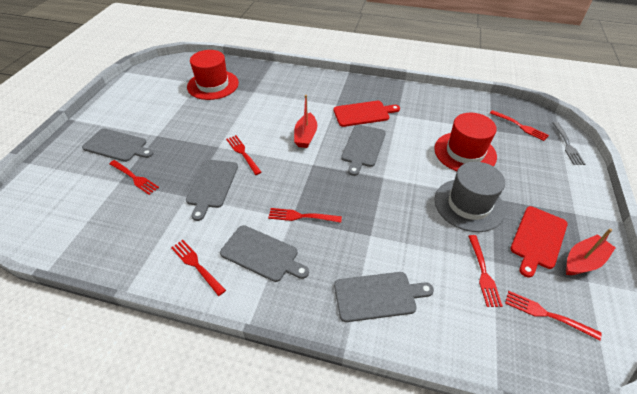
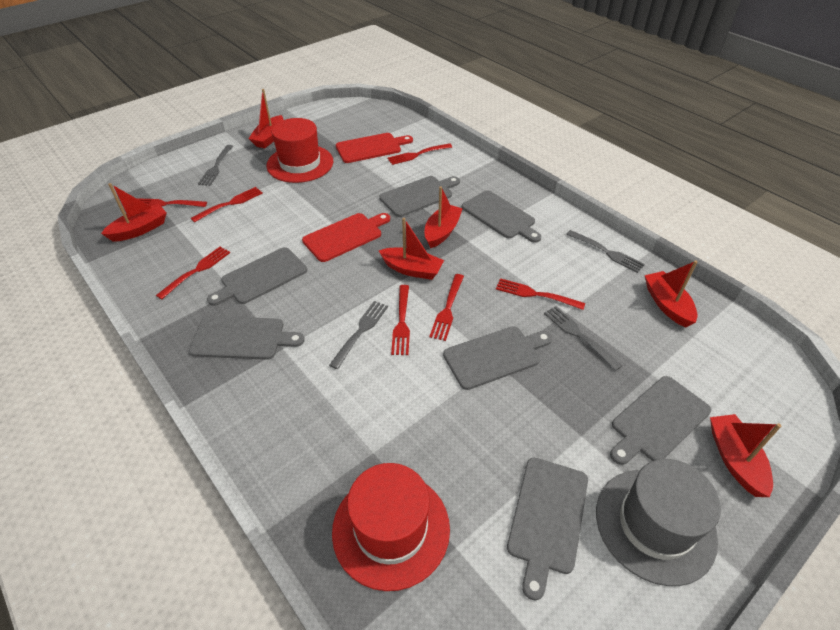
grey cutting board: [82,128,154,162] [186,160,238,221] [220,225,309,282] [334,272,434,322] [341,125,386,176] = 5 -> [189,316,304,360] [207,247,307,306] [380,176,460,217] [443,326,552,390] [462,191,541,243] [507,457,588,600] [610,376,711,465] = 7
grey fork: [553,122,585,165] = 1 -> [198,145,233,186] [329,301,388,369] [544,306,622,371] [566,230,645,273] = 4
red boat: [294,95,317,148] [566,228,616,275] = 2 -> [101,183,167,241] [248,89,283,148] [378,218,444,280] [425,186,463,248] [645,260,698,327] [710,414,782,497] = 6

